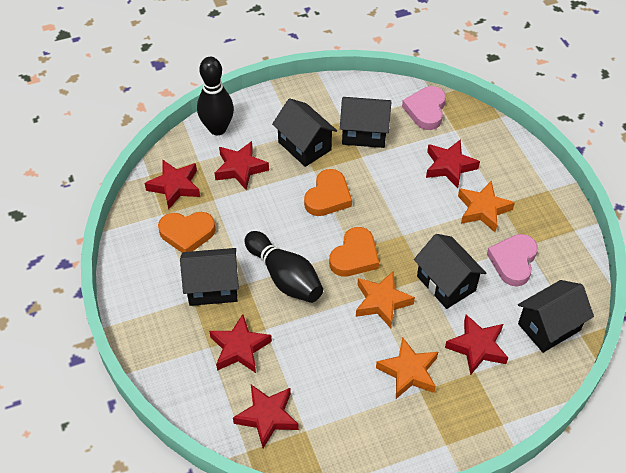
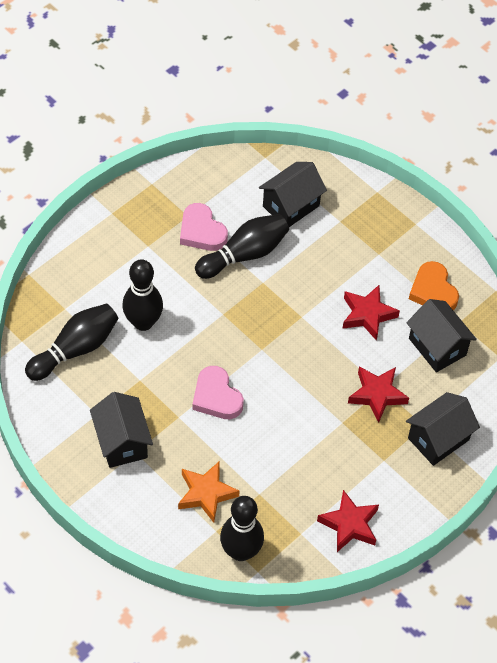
black bowling pin: [197,57,234,135] [245,231,323,303] = 2 -> [25,303,118,381] [122,259,163,331] [195,214,289,279] [220,496,264,561] = 4
black house: [180,248,239,306] [272,98,337,167] [340,97,391,148] [414,234,486,309] [518,280,594,353] = 5 -> [90,392,153,468] [259,162,327,227] [406,299,477,372] [406,392,480,466] = 4
orange heart: [158,212,216,252] [304,169,352,216] [329,227,379,277] = 3 -> [409,261,459,311] = 1
orange star: [356,271,415,328] [376,337,438,399] [458,181,515,232] = 3 -> [178,462,240,523] = 1
red star: [144,160,200,209] [209,314,272,373] [215,141,269,190] [233,385,299,448] [426,139,480,188] [445,314,508,375] = 6 -> [317,490,379,552] [342,285,400,341] [348,366,409,423] = 3

